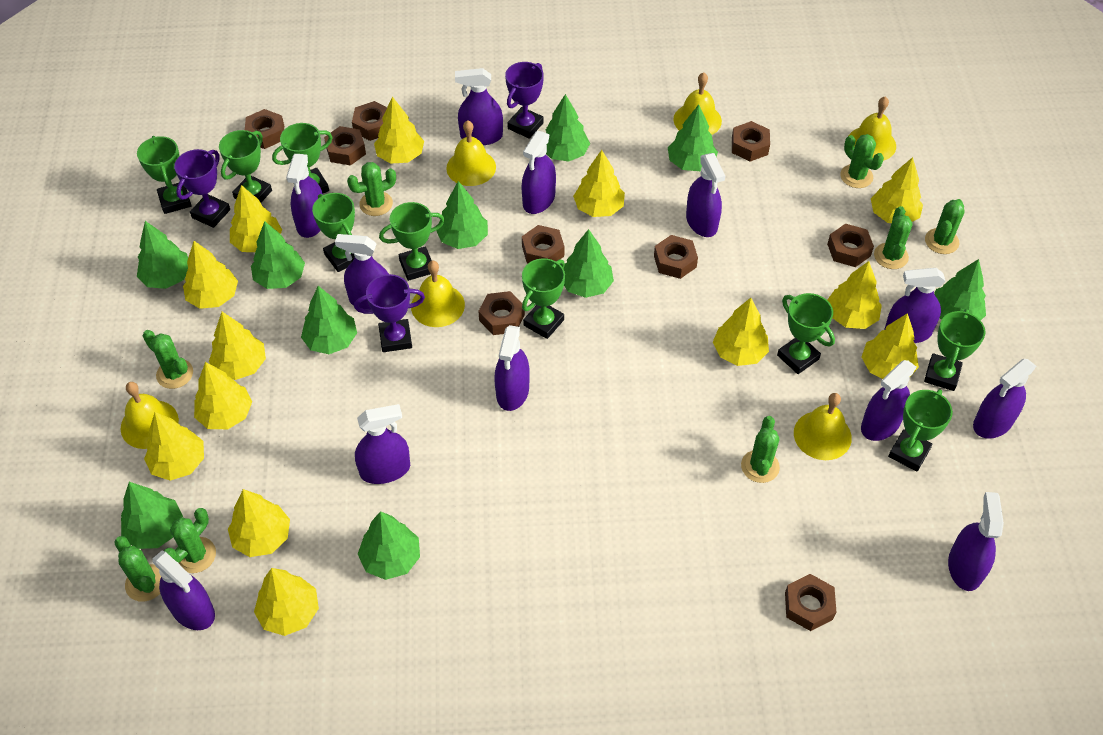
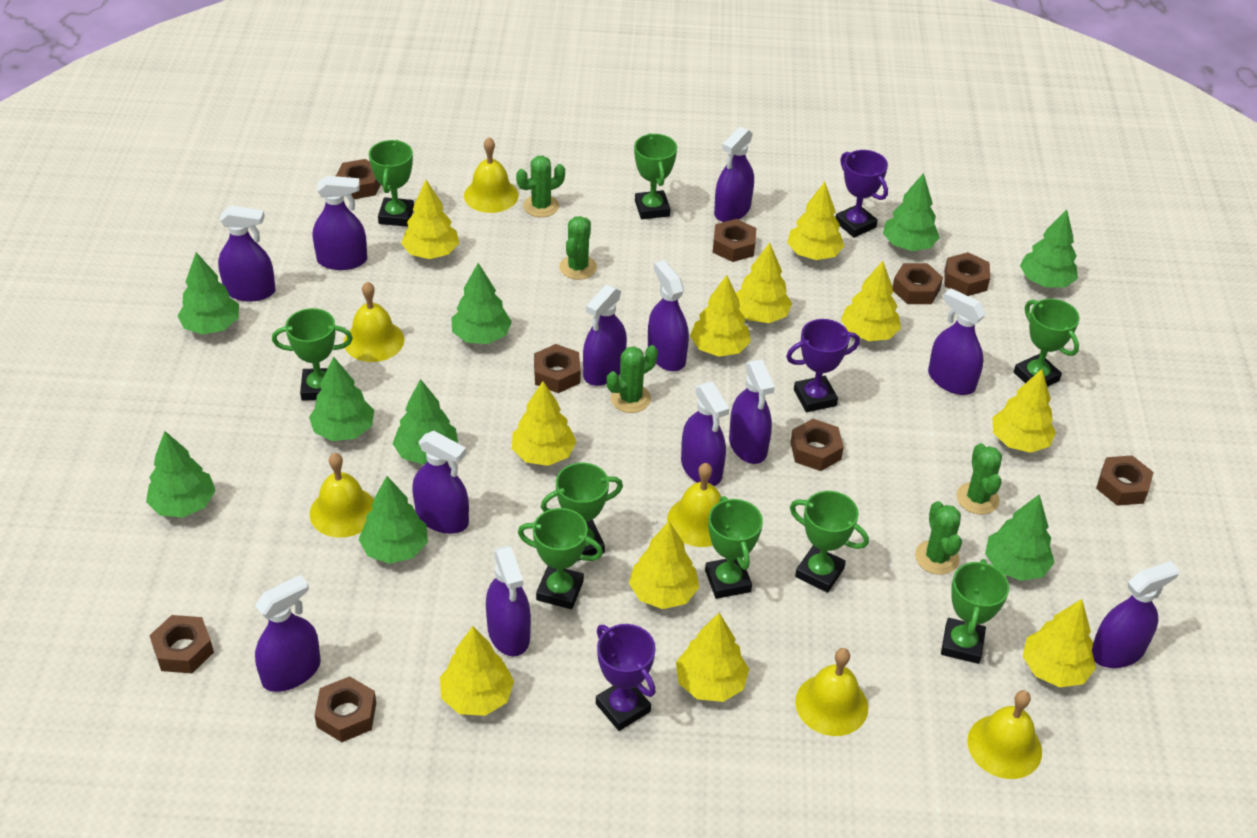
green cactus: [114,536,161,602] [143,330,193,389] [164,508,216,573] [347,162,396,216] [741,416,780,483] [840,134,884,188] [874,206,913,269] [925,199,964,254] = 8 -> [516,156,565,217] [559,216,597,280] [607,345,658,413] [915,501,962,575] [956,443,1002,515] = 5
green tree: [121,482,183,549] [137,221,188,289] [251,221,305,289] [301,286,357,354] [358,511,420,580] [436,181,488,249] [546,94,590,161] [564,229,614,298] [668,104,718,171] [934,259,986,320] = 10 -> [146,431,216,518] [177,252,239,335] [309,356,374,441] [358,476,428,564] [393,379,458,465] [451,263,512,344] [883,173,940,251] [985,494,1055,581] [1020,210,1078,287] = 9
yellow tree: [144,412,204,481] [183,241,238,309] [194,362,252,429] [209,312,266,380] [228,489,290,557] [230,185,282,252] [254,568,319,636] [374,97,424,164] [573,150,625,217] [713,298,769,366] [827,261,882,329] [862,313,919,379] [871,157,923,223] = 13 -> [401,180,459,259] [440,626,514,716] [512,381,577,466] [629,521,699,609] [676,613,749,702] [690,275,751,357] [736,243,792,323] [787,182,844,260] [841,261,901,341] [992,369,1056,453] [1023,599,1096,687] = 11

